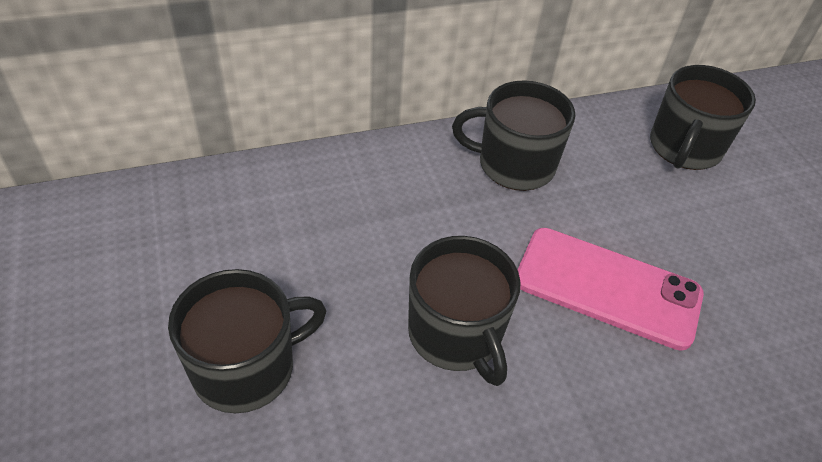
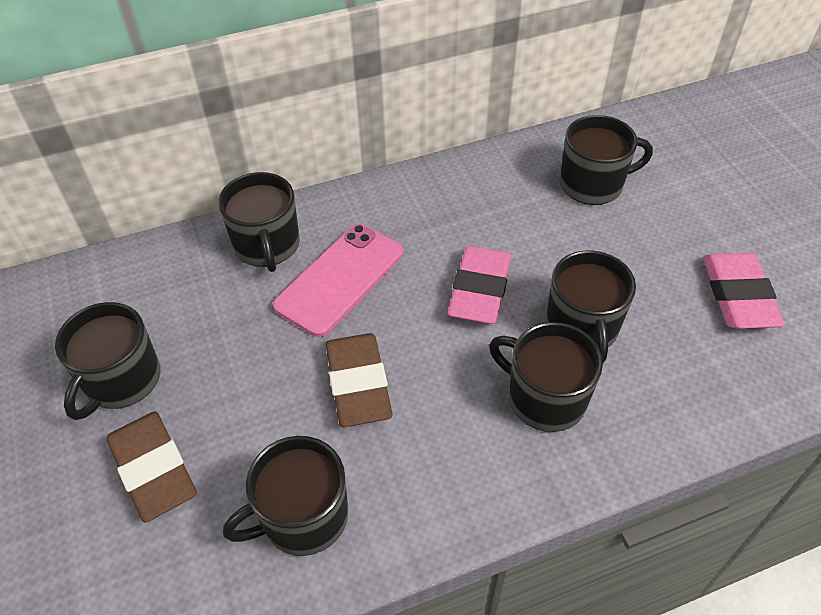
black mug: [168,269,327,413] [408,236,521,386] [452,80,575,191] [650,65,756,170] = 4 -> [55,302,160,420] [218,172,300,272] [223,436,348,556] [489,322,603,432] [546,250,636,363] [560,115,653,205] = 6
brown eraser: none = 0 -> [106,411,197,523] [326,333,393,427] = 2
pink eraser: none = 0 -> [448,246,511,324] [703,253,785,329] = 2

